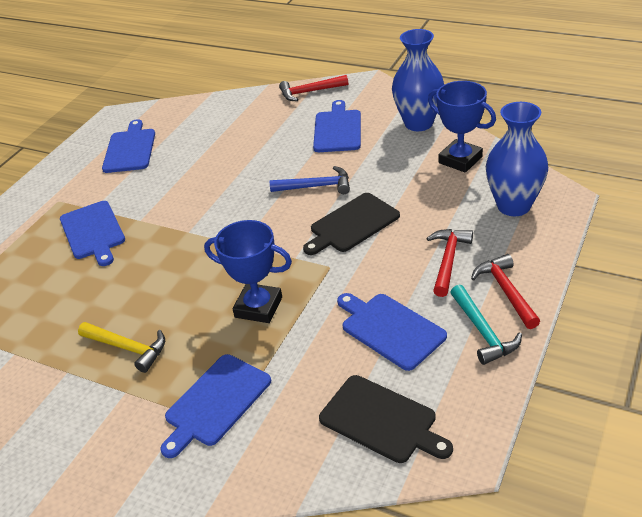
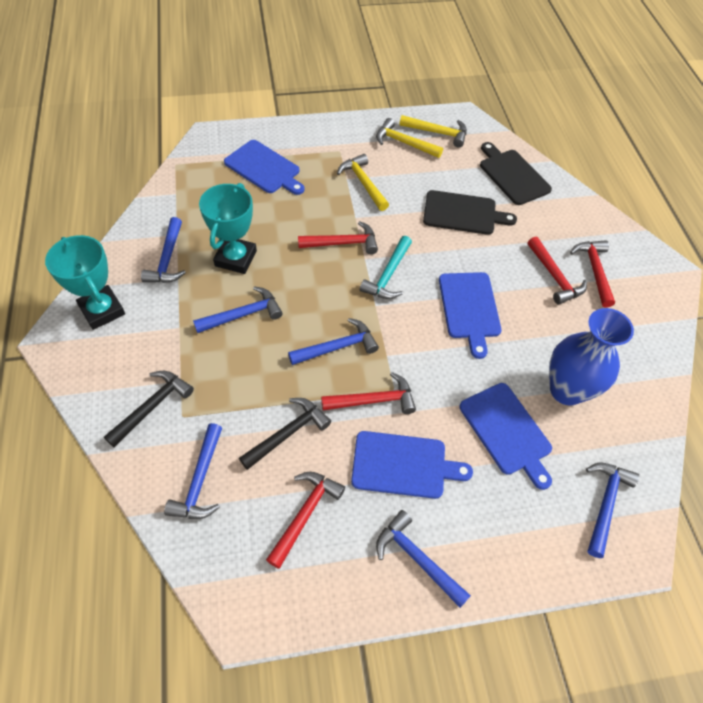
black hammer: none = 0 -> [104,371,194,447] [239,398,331,470] = 2
blue cutting board: [60,201,125,266] [102,119,155,173] [160,354,271,458] [313,100,361,152] [337,293,447,371] = 5 -> [224,140,305,195] [351,431,473,499] [439,272,502,359] [460,383,552,490] = 4
blue hammer: [270,166,350,194] = 1 -> [141,217,186,283] [164,423,222,519] [193,286,283,333] [288,318,379,365] [376,510,471,608] [586,462,639,558] = 6
blue trophy: [204,220,292,323] [428,81,496,173] = 2 -> none = 0
blue vase: [392,29,444,131] [486,102,548,216] = 2 -> [549,308,634,405] = 1
red hammer: [279,75,348,101] [426,229,473,297] [471,254,540,329] = 3 -> [266,472,345,569] [298,221,378,254] [321,372,416,414] [527,237,587,305] [570,240,615,307] = 5
turquoise trophy: none = 0 -> [45,235,125,330] [199,183,257,274] = 2
yellow hammer: [78,322,165,373] = 1 -> [337,154,389,211] [376,118,443,158] [399,115,467,148] = 3

